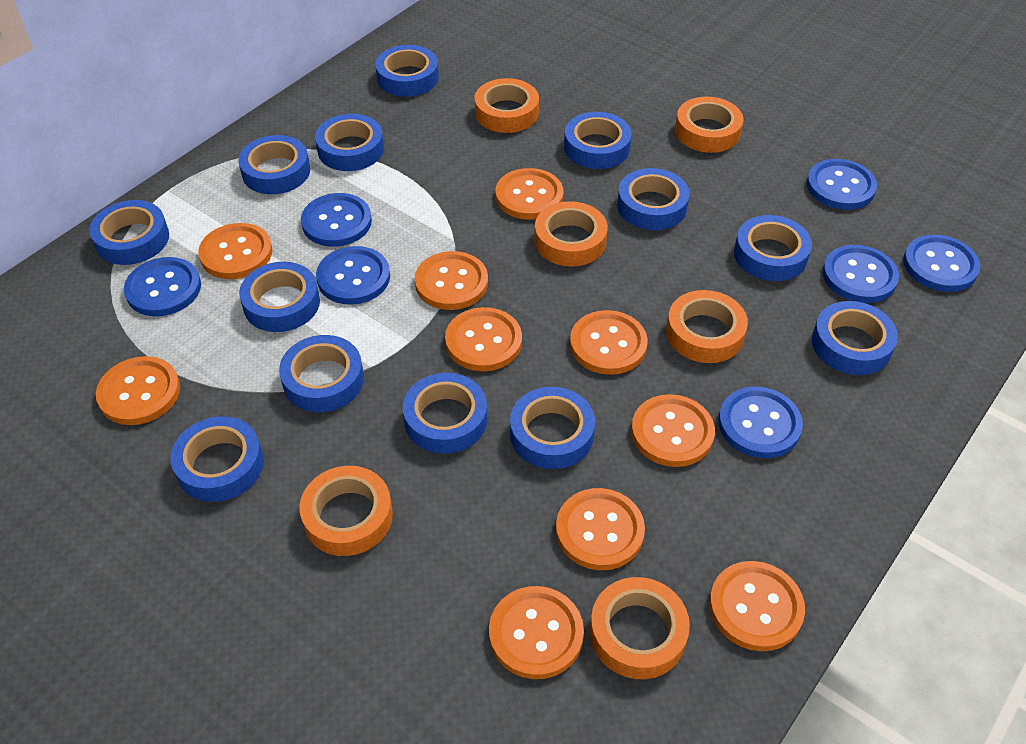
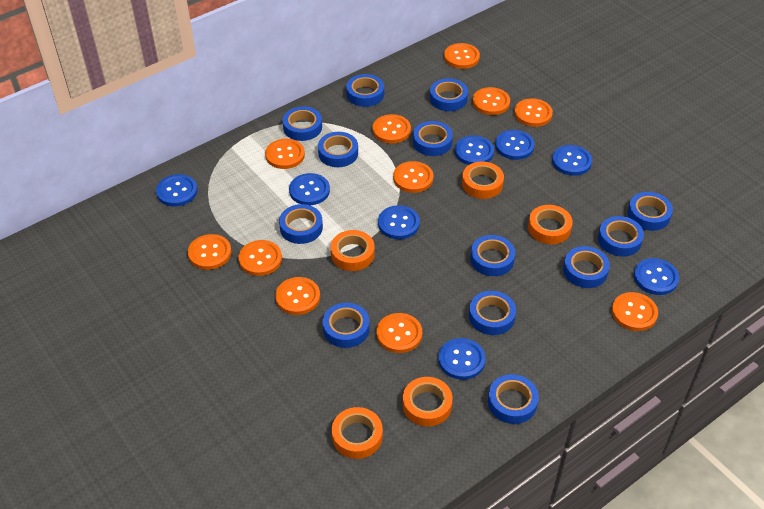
blue button: [124,257,201,316] [301,193,372,247] [316,246,390,305] [718,386,803,458] [807,159,877,210] [823,245,899,303] [903,235,981,292] = 7 -> [156,174,198,206] [289,173,330,205] [378,205,420,239] [439,338,486,380] [455,135,494,165] [495,130,535,160] [552,145,592,176] [634,258,679,295] = 8
orange button: [96,356,180,425] [198,223,272,279] [415,251,488,310] [445,307,522,371] [489,586,584,679] [496,168,563,220] [556,488,645,570] [570,310,648,375] [631,394,715,467] [709,561,805,651] = 10 -> [188,234,231,270] [238,240,282,276] [265,139,305,169] [275,277,320,315] [373,114,411,144] [377,313,422,353] [393,161,433,193] [444,43,480,69] [473,87,510,115] [514,98,553,127] [612,292,658,331] = 11
orange tape: [299,466,393,556] [475,78,539,133] [534,201,608,267] [590,577,690,679] [666,290,748,363] [675,97,743,153] = 6 -> [331,230,375,271] [332,407,383,459] [403,377,453,426] [462,161,504,199] [528,205,573,244] = 5

